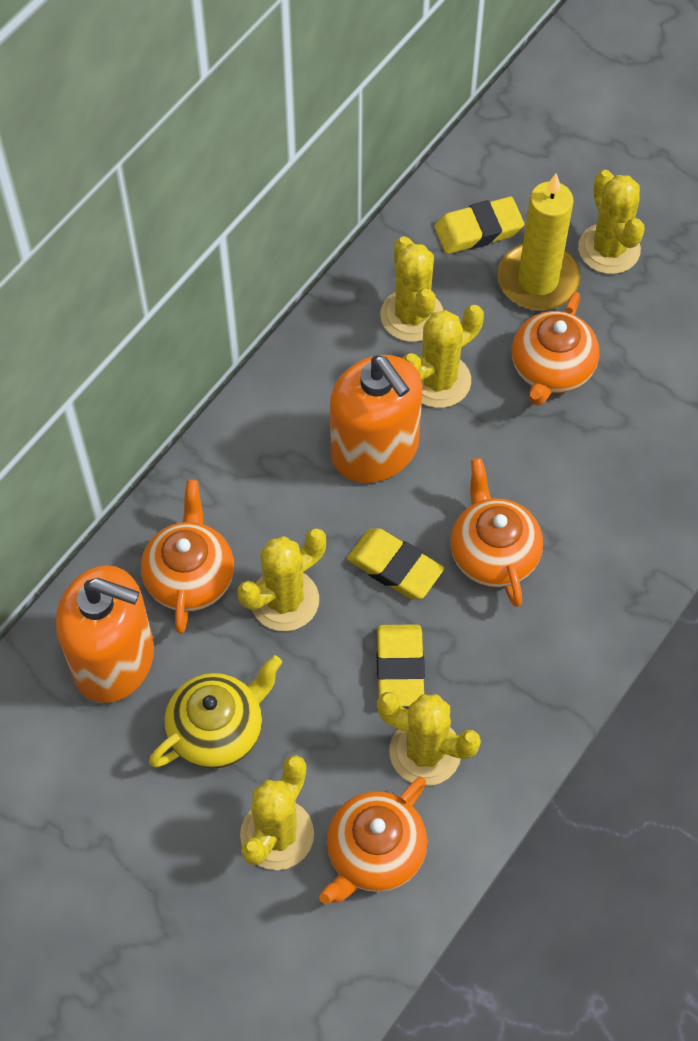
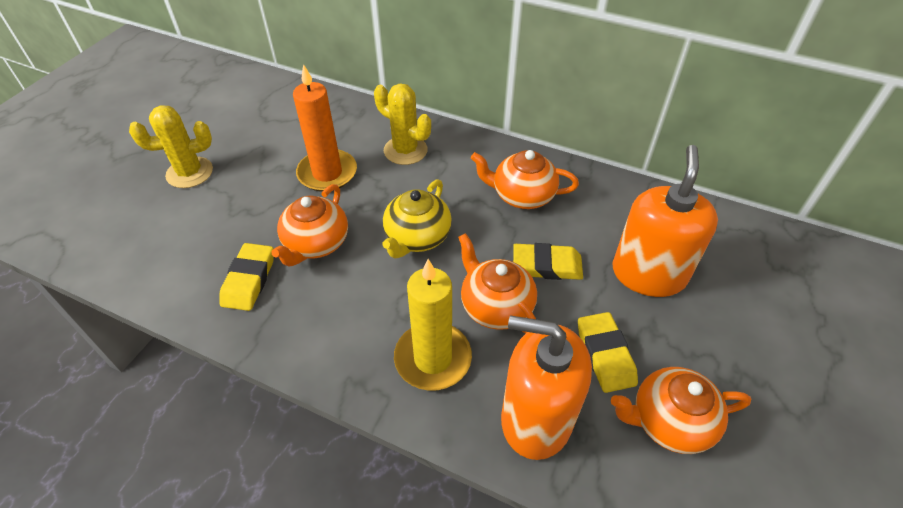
orange candle: none = 0 -> [293,64,357,192] = 1
yellow cactus: [238,528,326,631] [240,755,314,870] [377,692,481,786] [380,236,443,342] [403,305,484,408] [578,170,645,274] = 6 -> [129,105,213,188] [374,84,431,165] = 2

